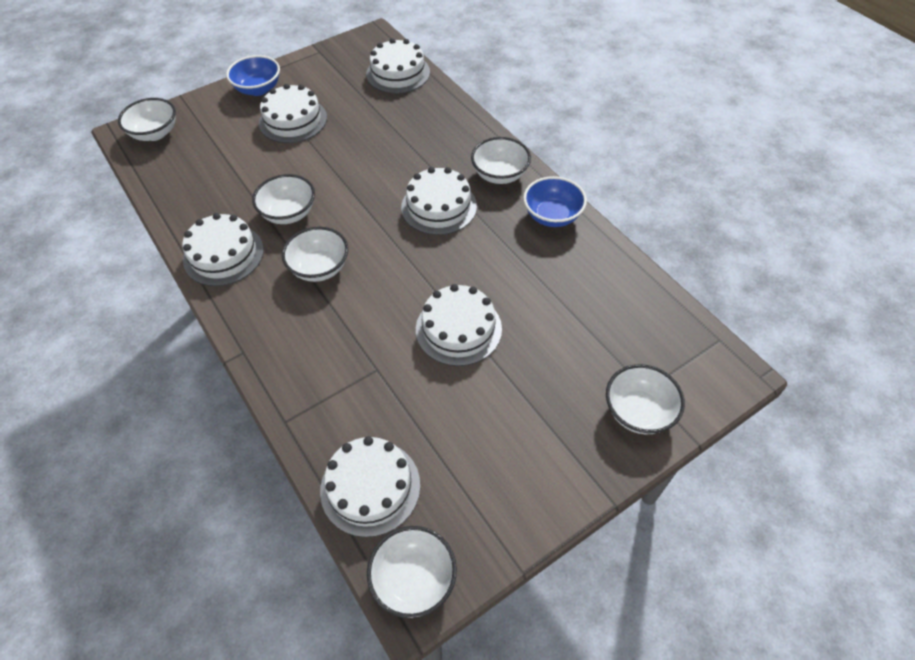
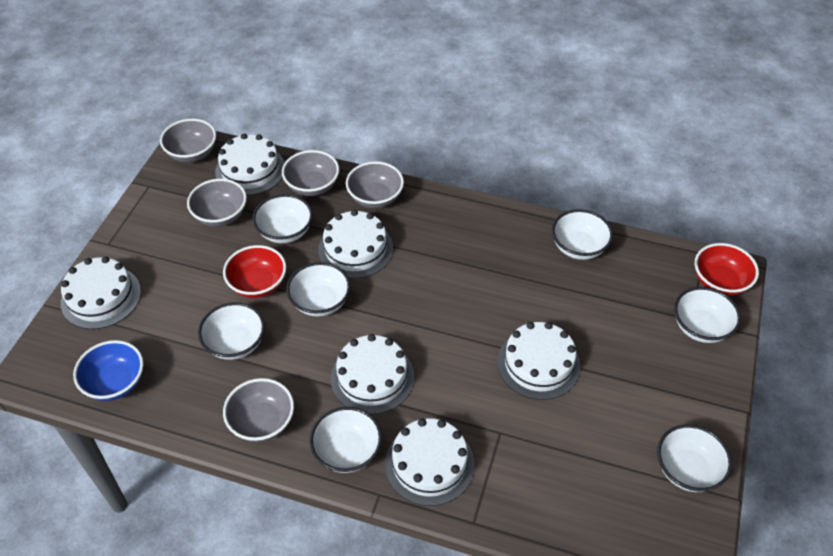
blue bowl: [226,55,280,96] [523,176,587,227] = 2 -> [73,340,144,401] = 1
grey bowl: none = 0 -> [160,119,216,162] [187,179,247,227] [223,378,294,442] [282,150,339,196] [346,161,404,208] = 5
red bowl: none = 0 -> [223,245,286,298] [695,243,759,296] = 2
white bowl: [118,98,176,141] [252,174,315,224] [282,227,348,282] [367,526,457,618] [471,137,531,184] [606,364,685,435] = 6 -> [198,302,265,360] [252,194,313,243] [286,262,351,317] [310,407,382,473] [552,209,613,260] [657,424,732,492] [674,287,741,343] = 7

